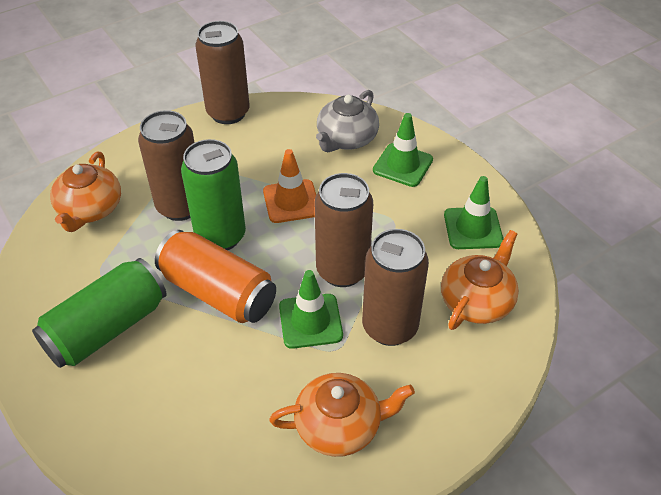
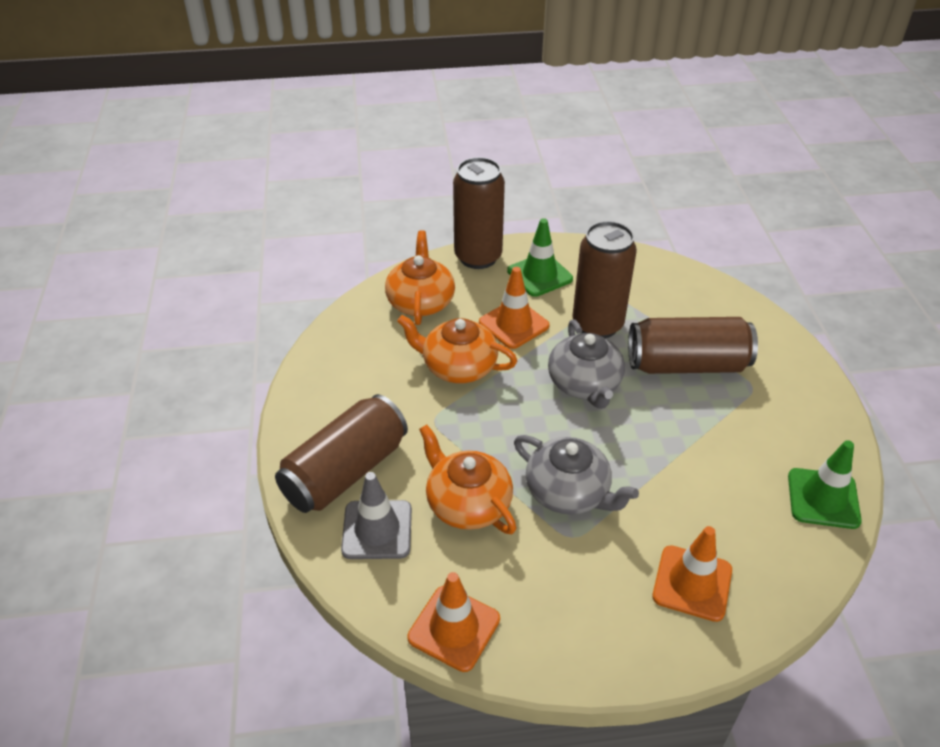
green can: [32,258,166,368] [181,139,246,250] = 2 -> none = 0
green traffic cone: [279,270,343,349] [373,113,433,187] [444,176,503,249] = 3 -> [507,218,573,297] [788,440,862,529] = 2
grey teapot: [316,90,379,152] = 1 -> [514,435,639,514] [548,320,625,409] = 2
grey traffic cone: none = 0 -> [341,472,412,559] = 1
orange can: [155,230,276,323] = 1 -> none = 0
orange traffic cone: [263,149,316,223] = 1 -> [407,572,500,672] [479,267,550,349] [652,526,732,622] = 3

